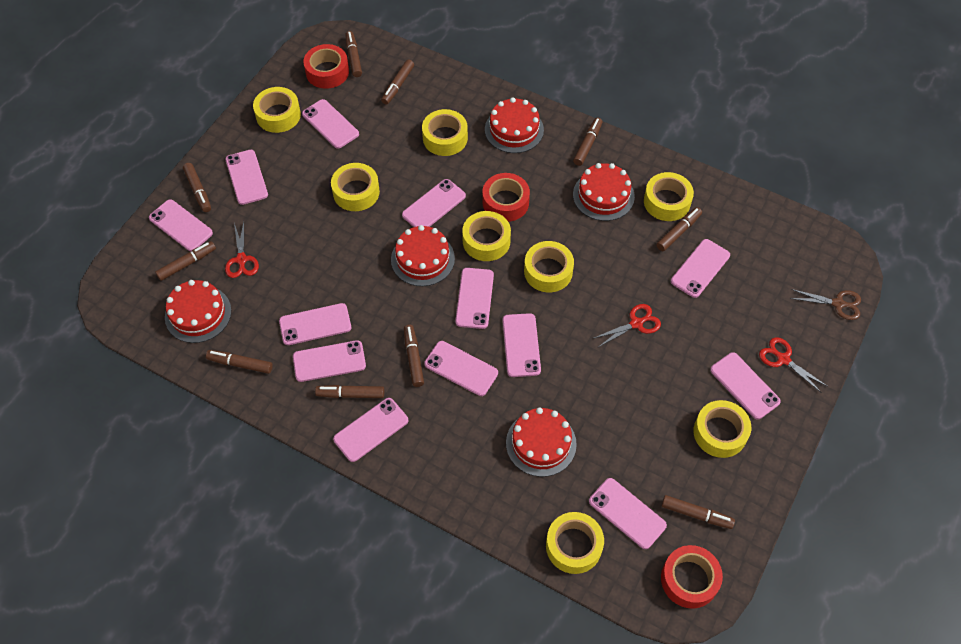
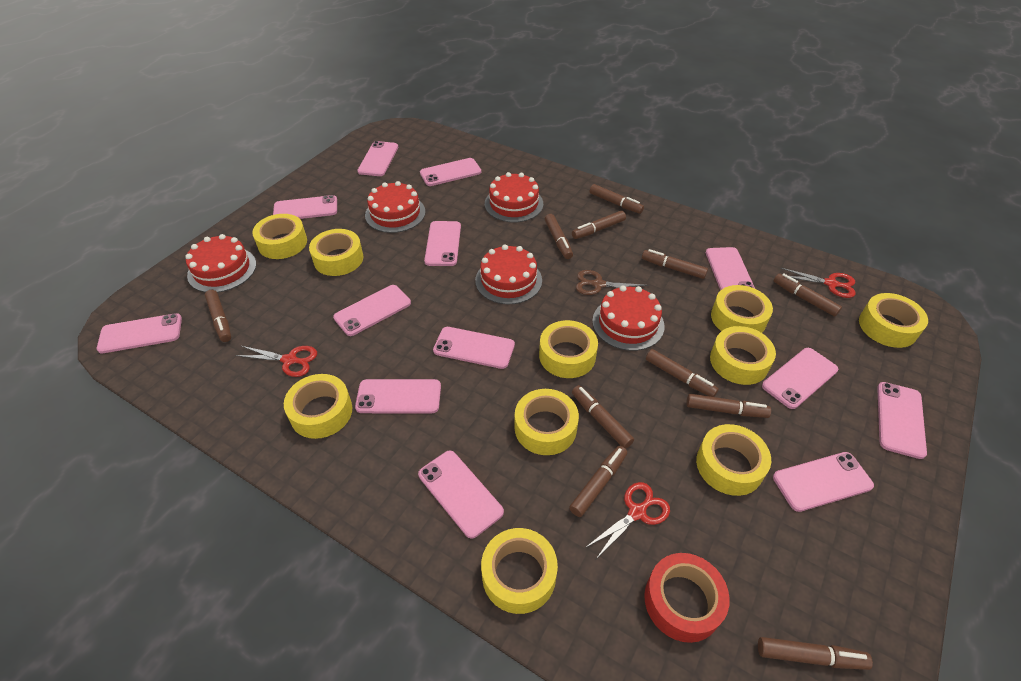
brown marker: [155,241,216,281] [183,163,211,212] [206,350,273,374] [315,385,384,398] [345,31,362,77] [381,59,414,105] [404,325,424,387] [573,117,602,166] [656,207,702,251] [662,495,735,529] = 10 -> [205,290,231,342] [545,214,573,259] [569,446,627,517] [572,211,626,239] [572,385,634,449] [590,184,644,214] [642,249,708,279] [646,349,719,397] [686,394,771,418] [758,637,873,670] [774,273,842,316] = 11
red tape: [303,44,349,89] [482,173,530,222] [661,545,723,609] = 3 -> [644,553,730,643] = 1
yellow tape: [253,87,301,133] [331,163,380,211] [422,109,468,156] [462,211,511,261] [524,241,574,292] [546,512,604,574] [644,172,694,221] [694,400,751,458] = 8 -> [252,214,307,259] [284,374,352,439] [309,229,363,276] [481,528,558,614] [515,389,579,455] [539,320,598,378] [696,424,771,496] [710,326,776,385] [711,285,773,333] [859,293,928,348] = 10

